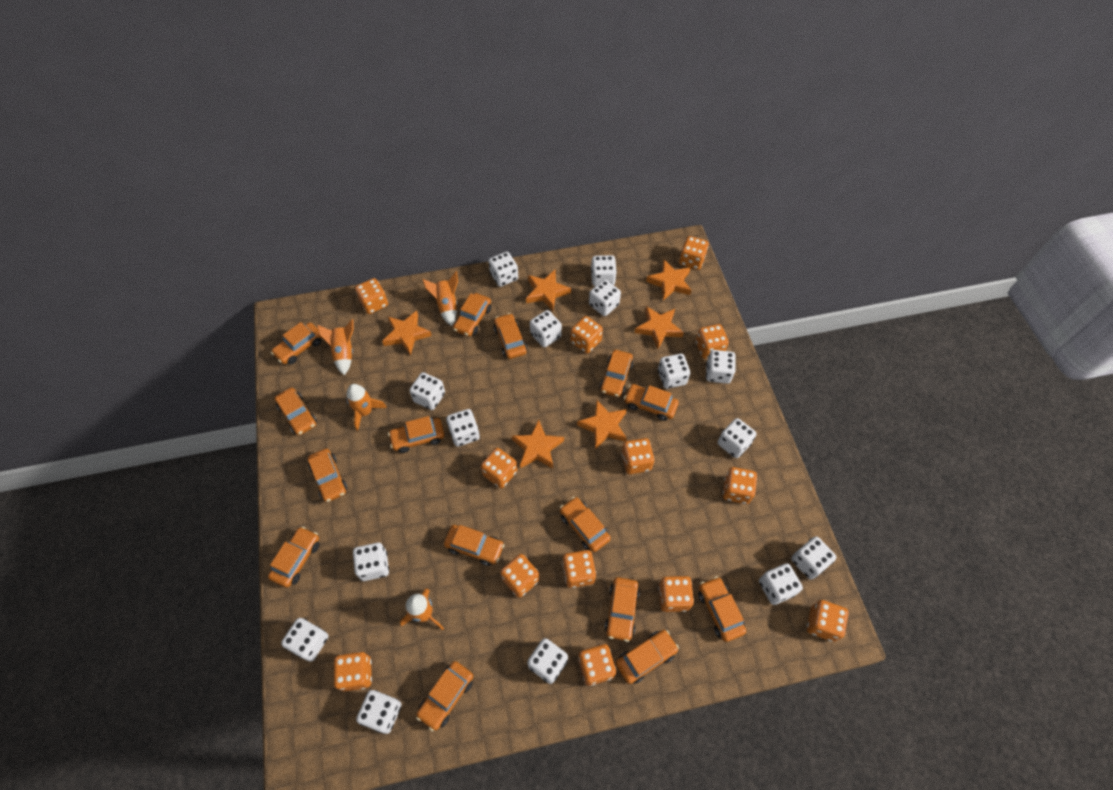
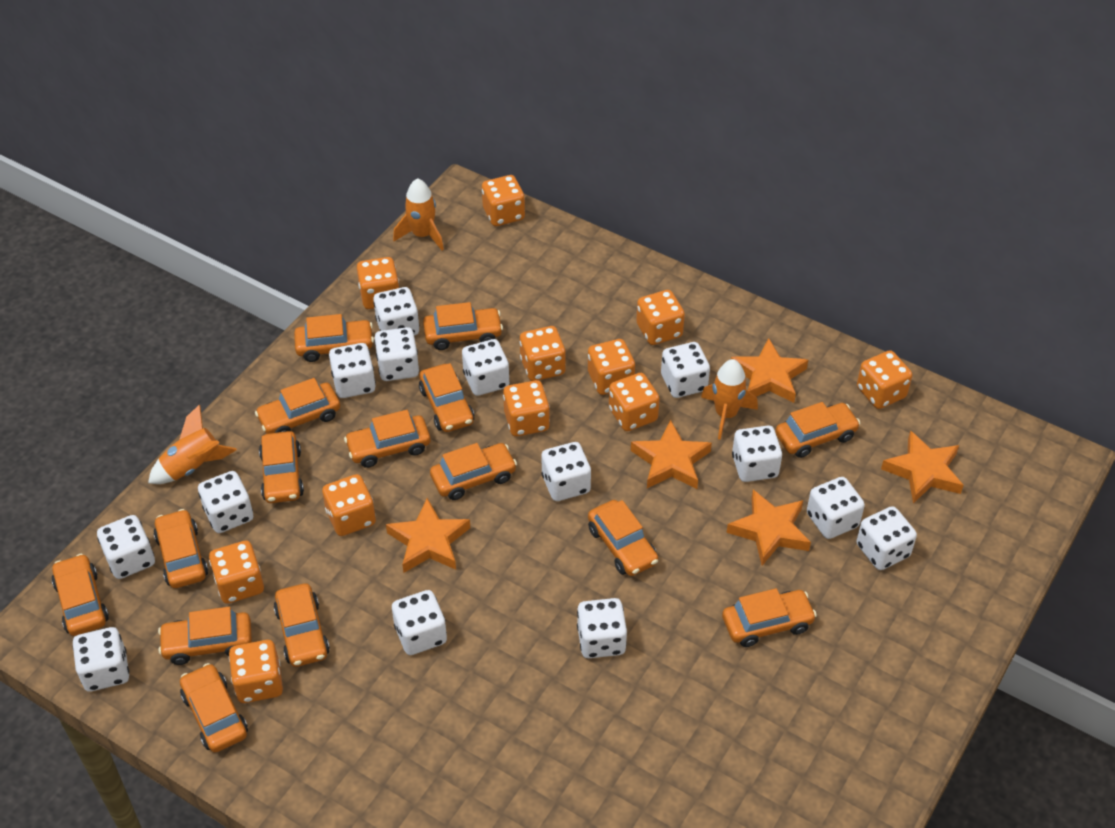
orange dice: [334,652,372,692] [355,278,388,314] [481,448,517,488] [500,554,539,597] [562,550,596,588] [570,316,603,353] [578,644,616,686] [621,438,654,474] [658,576,694,612] [679,236,709,270] [696,324,729,359] [723,467,757,504] [807,600,849,642] = 13 -> [209,540,264,604] [229,640,283,703] [322,474,376,536] [357,257,399,309] [482,175,525,226] [503,380,550,436] [520,326,566,381] [588,339,635,395] [609,373,660,431] [636,290,685,345] [857,350,912,409] = 11
orange rocket: [317,319,354,375] [347,384,387,431] [400,588,444,630] [422,271,458,326] = 4 -> [148,405,237,484] [393,178,444,251] [701,359,758,440] = 3
orange star: [382,311,432,355] [512,420,564,469] [526,270,571,311] [577,400,627,449] [635,306,684,349] [646,260,692,301] = 6 -> [386,498,470,573] [631,420,712,489] [726,490,811,566] [731,338,808,403] [881,430,964,503] = 5
white dice: [281,618,328,662] [353,543,389,581] [356,690,402,734] [409,372,445,410] [446,409,480,447] [488,252,518,287] [527,638,568,684] [530,310,562,347] [589,280,621,316] [591,255,617,286] [658,354,690,389] [706,350,736,384] [718,418,756,458] [759,563,803,605] [791,536,836,579] = 15 -> [73,627,129,692] [97,515,155,579] [198,471,253,533] [329,343,376,398] [373,287,419,335] [374,327,419,381] [392,590,447,655] [462,339,509,396] [542,442,591,501] [577,598,627,658] [661,342,710,398] [732,426,782,482] [807,477,865,539] [857,506,917,570] = 14

